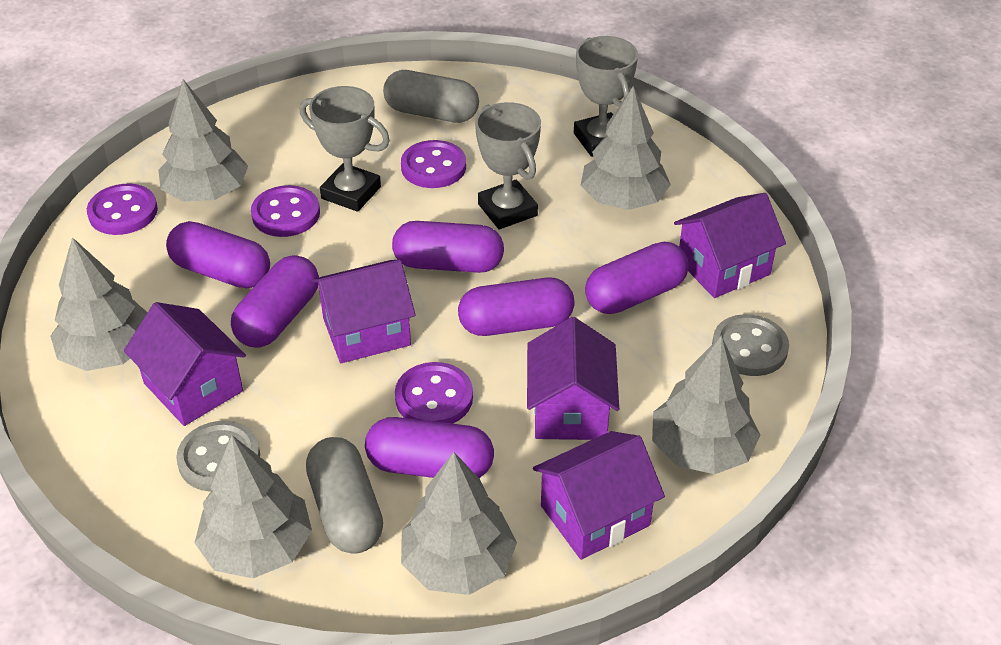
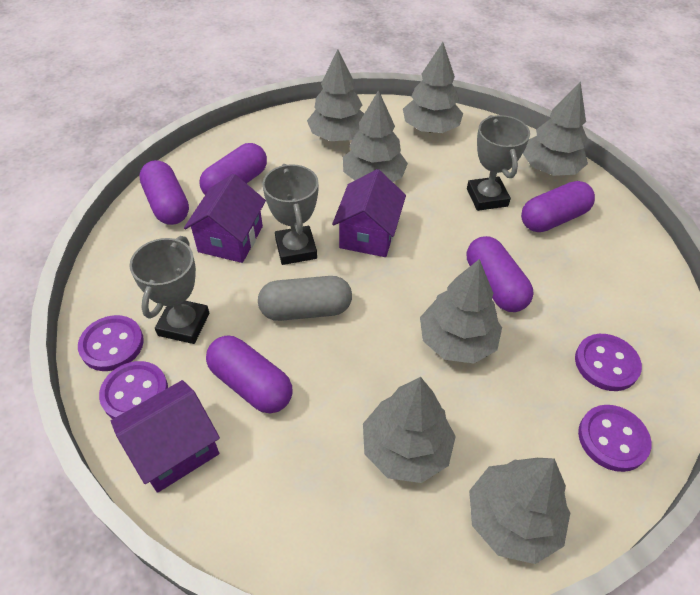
grey button: [176,421,260,492] [712,314,789,376] = 2 -> none = 0
grey capsule: [306,437,383,554] [383,70,479,123] = 2 -> [258,276,352,321] = 1
grey tree: [50,237,148,371] [158,79,248,201] [195,435,312,578] [401,452,517,595] [581,86,671,210] [652,335,760,474] = 6 -> [307,49,364,141] [343,90,408,182] [363,377,456,483] [403,42,463,133] [420,259,502,363] [469,458,570,564] [523,81,588,176] = 7
purple capsule: [166,221,270,288] [231,255,319,347] [365,417,494,478] [392,221,504,273] [458,278,574,336] [585,242,689,314] = 6 -> [139,160,189,225] [200,143,267,195] [206,336,292,413] [467,236,534,312] [521,181,595,232] = 5
purple house: [124,302,246,426] [312,260,416,363] [527,317,619,440] [533,431,665,560] [674,193,786,298] = 5 -> [111,380,220,493] [184,174,266,263] [332,169,406,257] = 3

